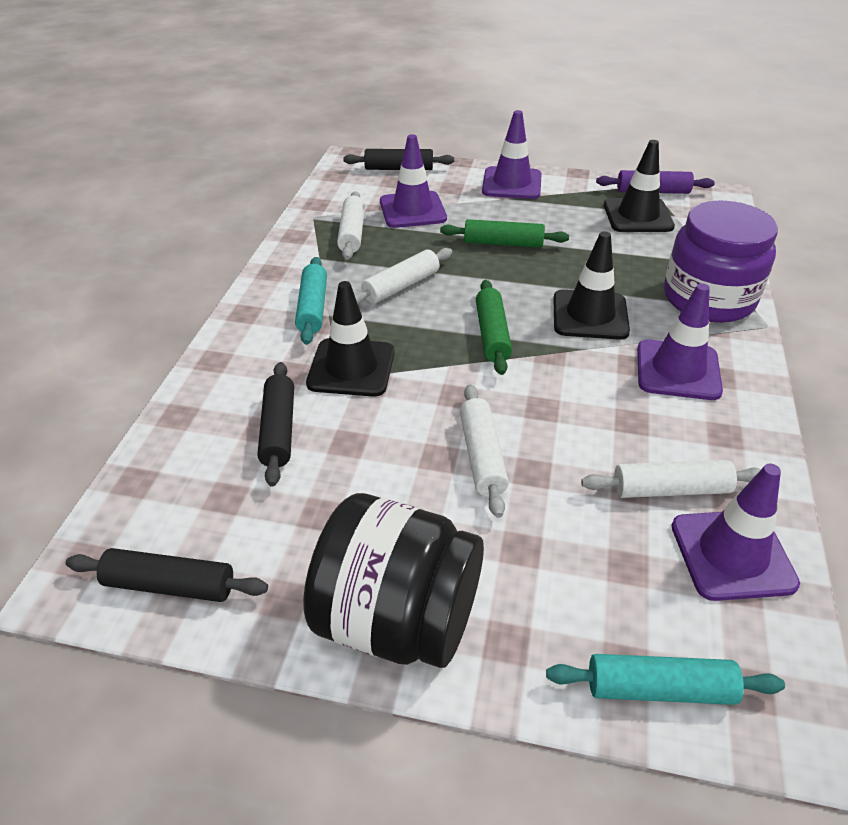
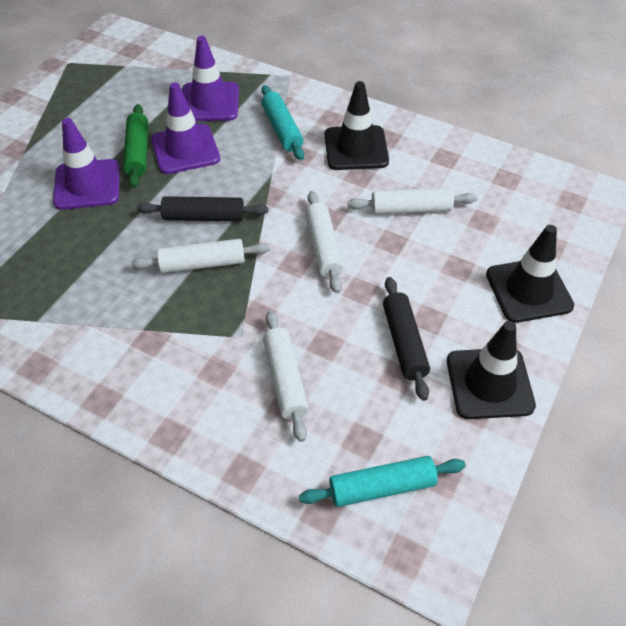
black jar: [303,493,484,668] = 1 -> none = 0
black rolling pin: [66,548,268,602] [258,362,294,487] [343,149,454,170] = 3 -> [137,196,268,222] [383,277,430,401] = 2
green rolling pin: [440,219,569,248] [476,280,512,375] = 2 -> [123,104,148,188] = 1
purple jar: [664,200,778,323] = 1 -> none = 0
purple rolling pin: [596,170,715,194] = 1 -> none = 0
purple traffic cone: [380,134,447,228] [482,110,542,199] [637,283,723,400] [671,464,800,601] = 4 -> [53,118,120,210] [151,82,220,174] [182,36,239,121] = 3

